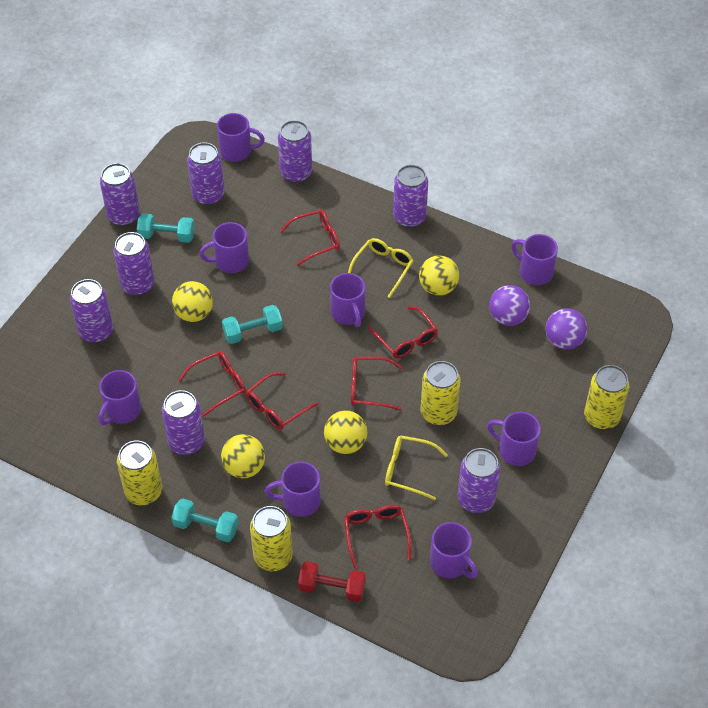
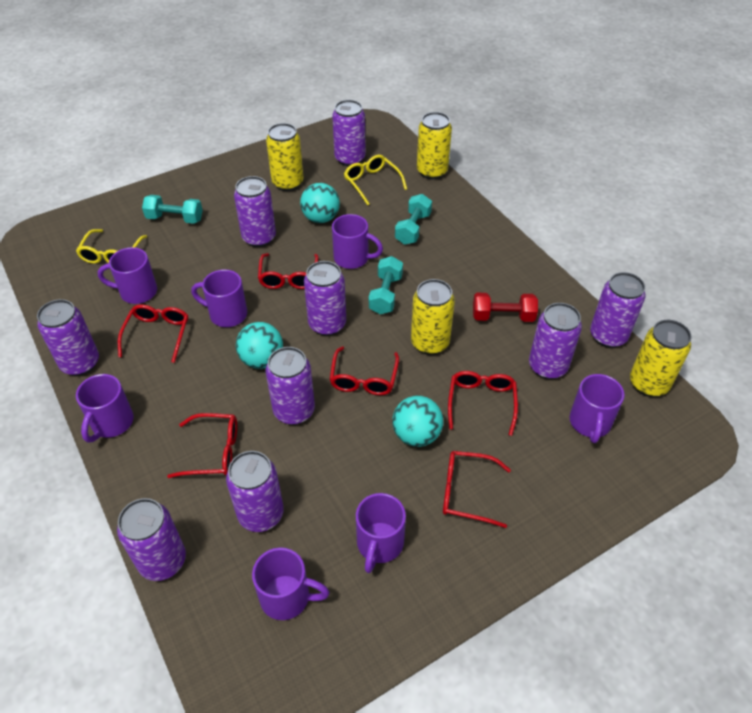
purple ball: [489,285,530,326] [546,308,587,350] = 2 -> none = 0
purple can: [70,279,113,343] [100,163,140,226] [113,232,155,296] [162,390,205,455] [187,142,224,205] [278,120,312,183] [393,165,428,228] [458,448,500,513] = 8 -> [37,299,99,376] [117,498,186,581] [226,451,284,532] [234,176,276,247] [266,347,315,425] [304,261,346,336] [332,100,366,166] [529,303,582,379] [590,272,646,348] = 9
purple mug: [98,370,141,425] [199,222,249,273] [217,113,265,162] [265,462,321,517] [330,273,365,327] [430,522,478,578] [487,412,541,466] [511,234,558,285] = 8 -> [76,374,134,443] [98,247,157,304] [191,269,247,327] [252,547,329,620] [332,214,383,269] [356,493,406,573] [570,374,625,443] = 7
turquoise ball: none = 0 -> [236,322,283,369] [300,183,340,223] [392,396,443,447] = 3
yellow ball: [172,281,213,322] [221,434,265,478] [324,410,367,454] [419,255,459,296] = 4 -> none = 0

